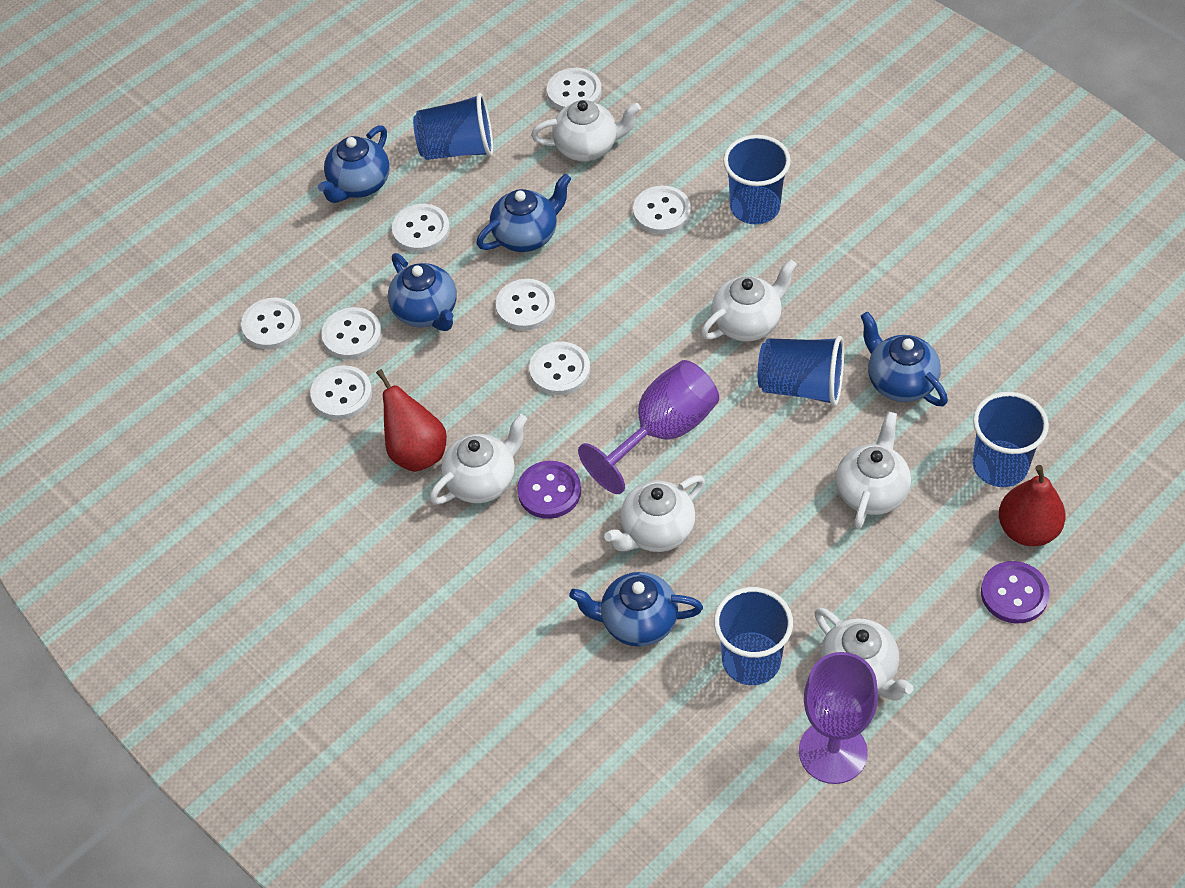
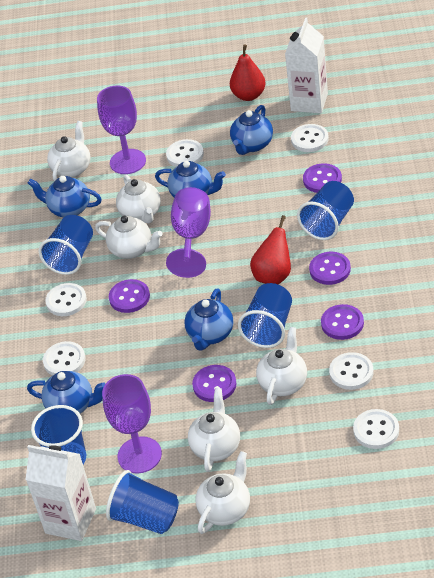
purple button: [517,461,581,519] [981,561,1050,624] = 2 -> [109,279,150,313] [192,365,237,402] [303,163,342,193] [309,252,351,285] [321,304,364,340] = 5
purple goblet: [578,360,719,494] [799,652,878,784] = 2 -> [97,85,146,174] [102,374,162,473] [166,187,211,278] = 3
white button: [241,298,302,349] [310,365,372,420] [321,307,382,360] [392,204,450,253] [496,279,555,330] [529,342,590,395] [547,68,602,110] [633,186,691,234] = 8 -> [43,341,86,376] [45,283,87,316] [166,139,204,167] [291,124,329,152] [329,352,373,390] [353,409,399,449] = 6
white carton: none = 0 -> [26,445,96,541] [285,17,328,113] = 2

